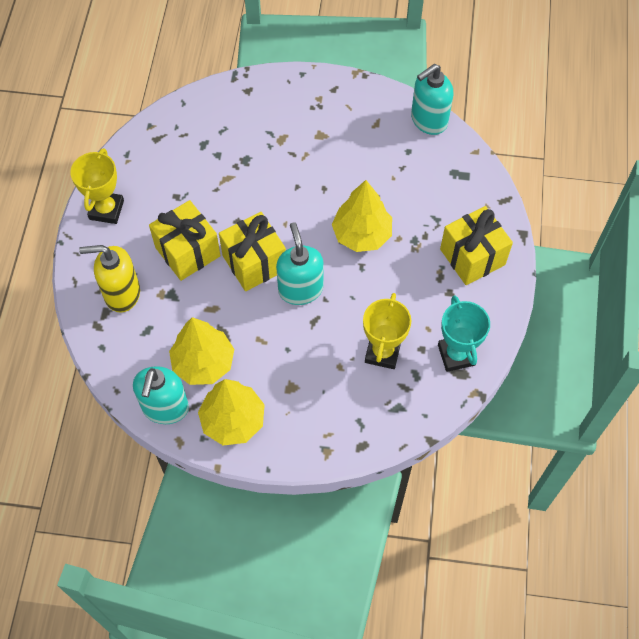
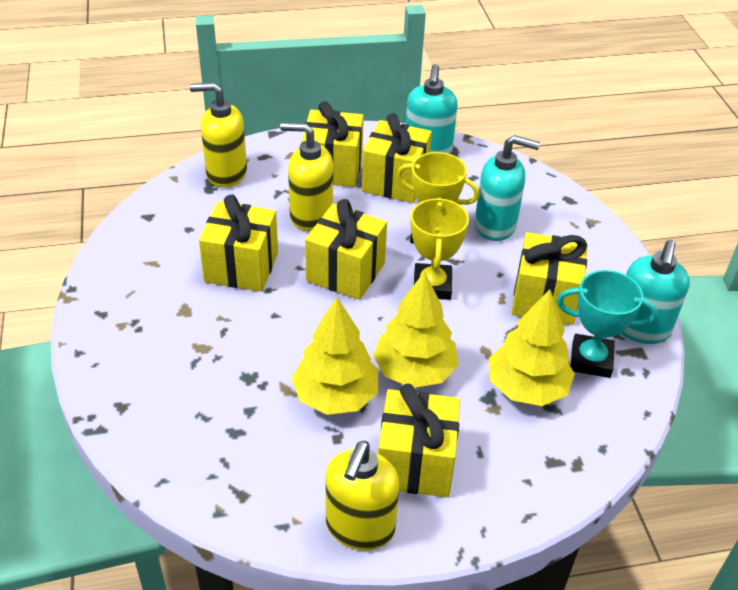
yellow gift: [149,200,221,281] [219,212,286,291] [440,206,513,285] = 3 -> [199,194,278,292] [301,101,364,187] [305,199,387,300] [362,113,432,203] [378,384,460,497] [512,232,588,325] = 6
yellow soap dispenser: [79,245,140,312] = 1 -> [190,82,247,187] [280,123,333,231] [326,441,400,551] = 3

